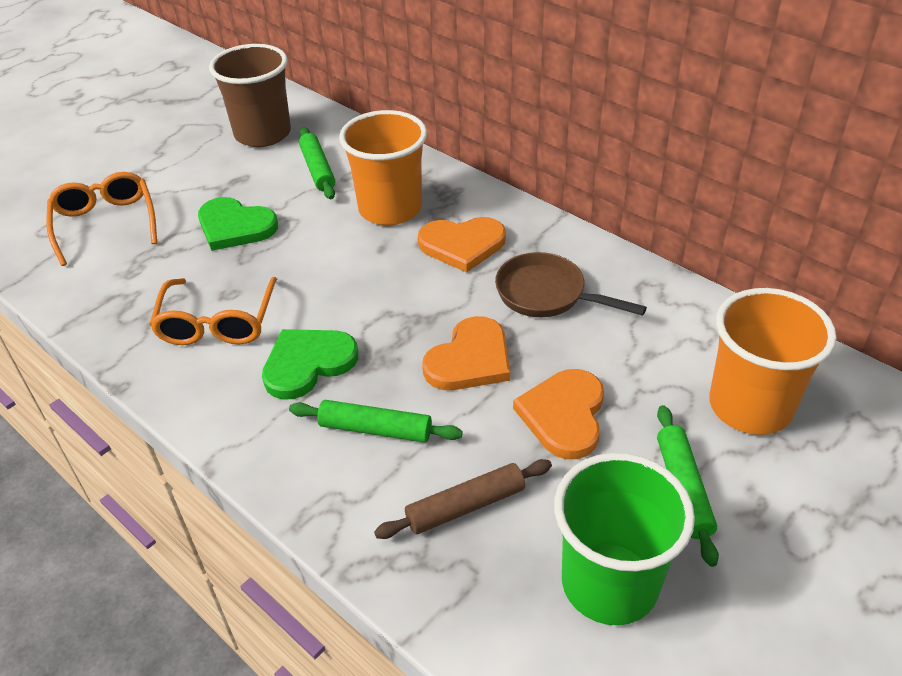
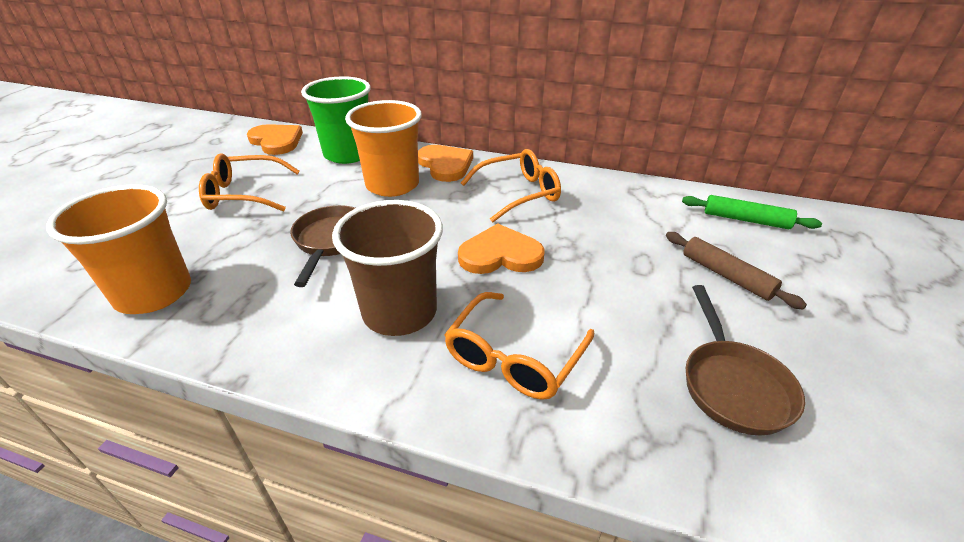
brown pan: [495,252,647,317] = 1 -> [290,205,355,287] [686,285,805,436] = 2
green heart: [198,197,278,251] [262,329,358,400] = 2 -> none = 0
green rolling pin: [289,400,463,443] [299,127,335,199] [657,405,719,567] = 3 -> [682,195,822,229] = 1
orange glasses: [46,172,157,266] [149,277,277,345] = 2 -> [199,153,300,212] [444,292,594,400] [461,149,561,222] = 3

